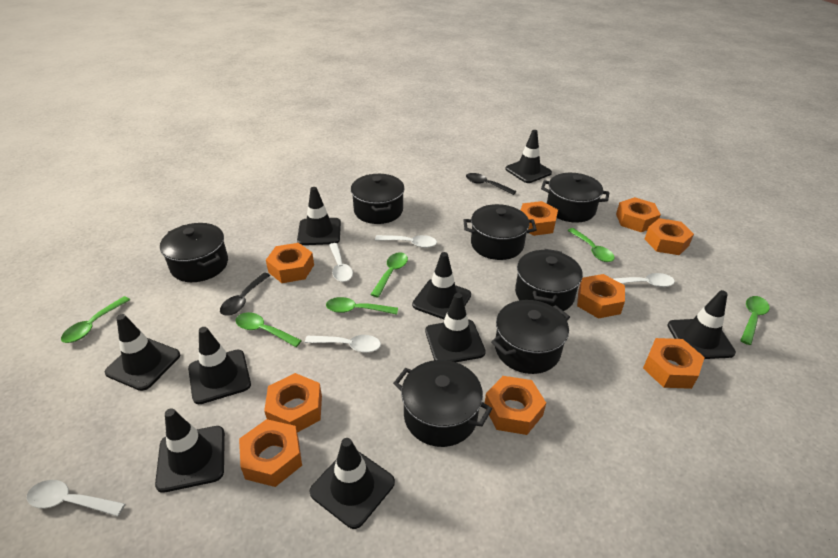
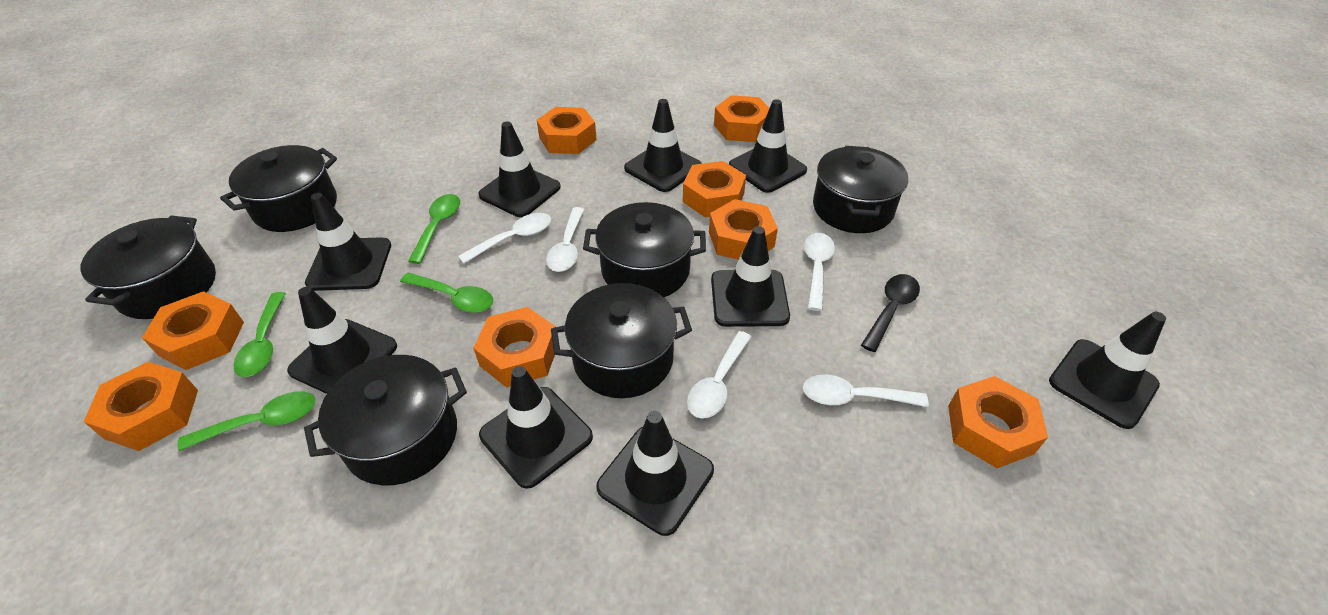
black pot: [160,223,228,282] [351,174,405,224] [393,360,492,447] [463,204,537,260] [491,300,570,374] [515,249,583,311] [541,173,609,223] = 7 -> [81,216,216,319] [220,145,337,232] [304,355,467,485] [551,283,692,398] [583,202,706,297] [813,146,908,233] = 6
black spoon: [220,273,270,316] [466,173,516,195] = 2 -> [861,274,920,352] = 1
green spoon: [61,296,130,343] [236,312,302,347] [326,297,398,315] [370,252,408,297] [567,228,615,262] [740,296,769,345] = 6 -> [177,391,316,451] [233,292,286,377] [400,273,493,313] [408,194,460,264] = 4
orange nut: [239,419,302,487] [264,373,322,433] [266,243,314,283] [485,376,546,435] [520,201,558,236] [577,274,625,319] [616,197,661,232] [643,338,705,389] [645,218,694,255] = 9 -> [84,362,198,451] [142,291,244,370] [473,307,555,387] [537,107,597,154] [683,161,746,218] [709,199,778,260] [714,95,769,142] [948,376,1048,468] = 8

